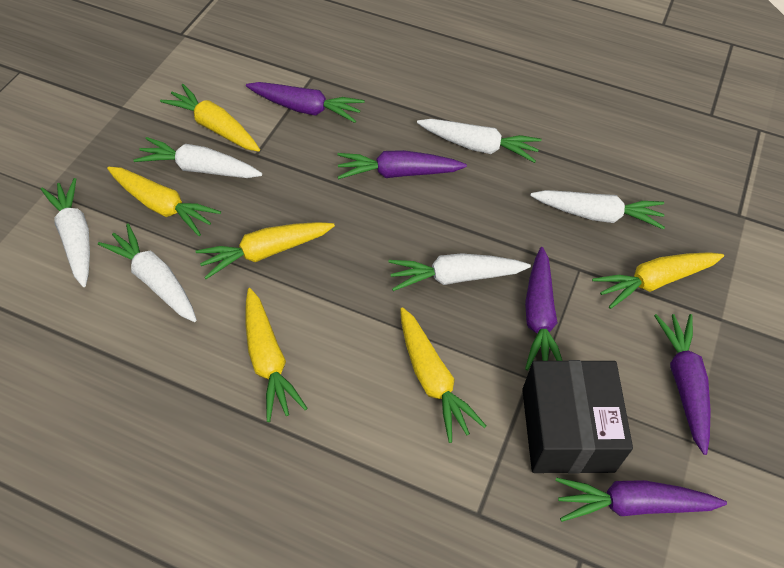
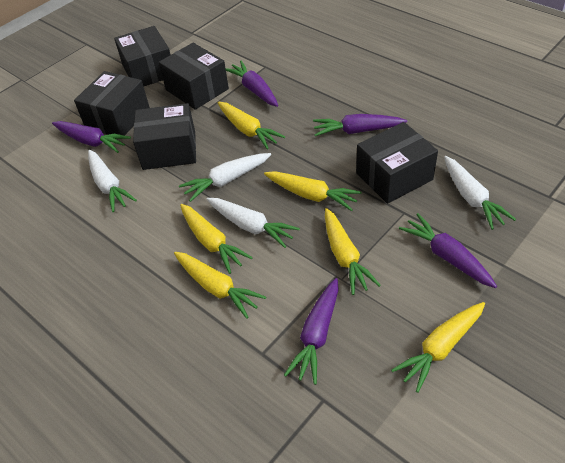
black box: [522,360,633,474] = 1 -> [74,71,150,136] [114,26,171,86] [133,103,196,170] [159,43,229,110] [356,122,438,204] = 5
white carrot: [41,178,90,287] [98,224,197,322] [133,137,262,178] [388,253,531,291] [417,119,542,163] [530,190,665,230] = 6 -> [88,150,137,212] [179,153,271,202] [207,198,300,248] [444,156,516,230] = 4

